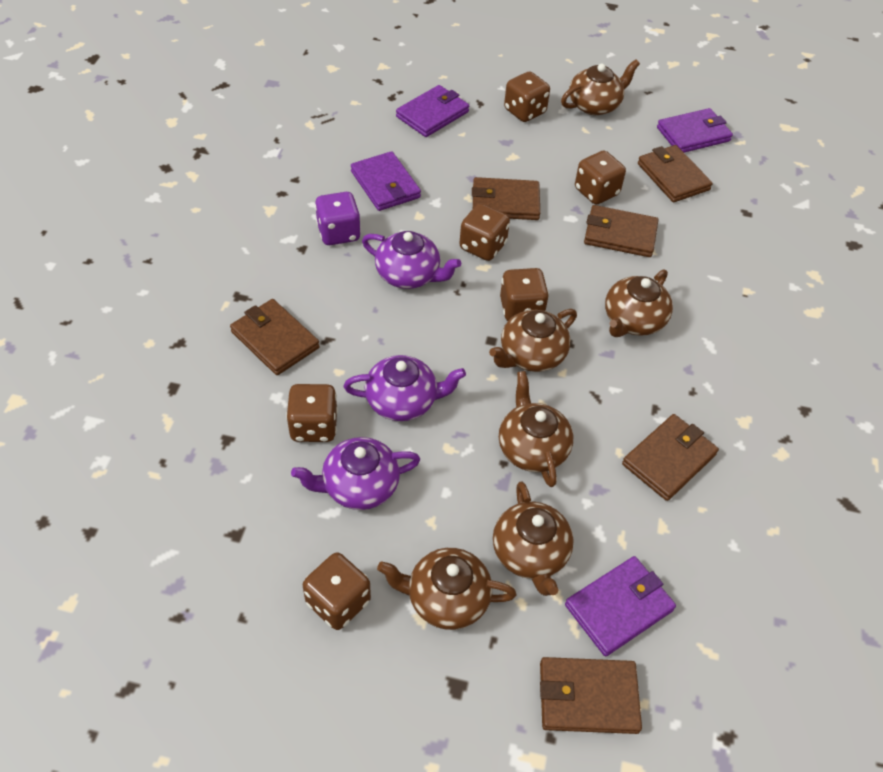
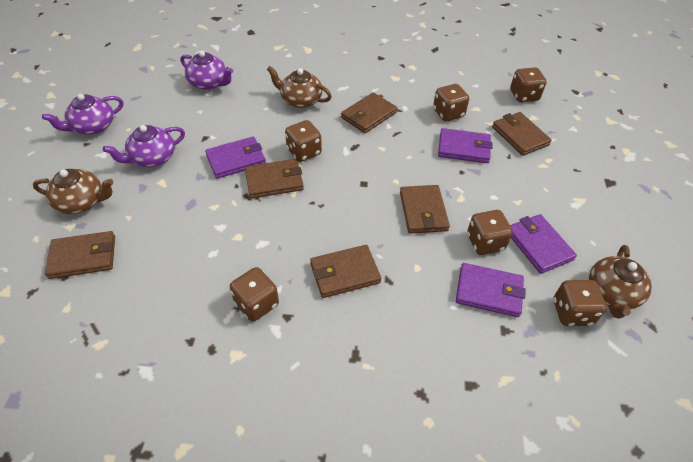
brown teapot: [377,548,517,630] [489,309,577,372] [493,481,574,596] [499,371,573,487] [561,59,640,115] [605,270,673,337] = 6 -> [33,169,114,214] [267,66,332,108] [589,245,652,319] = 3
purple dice: [315,192,361,245] = 1 -> none = 0

